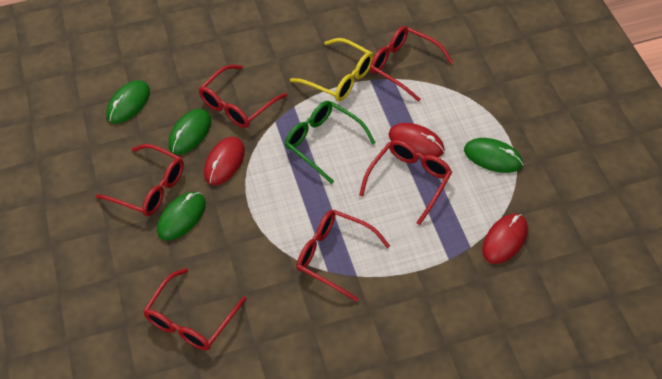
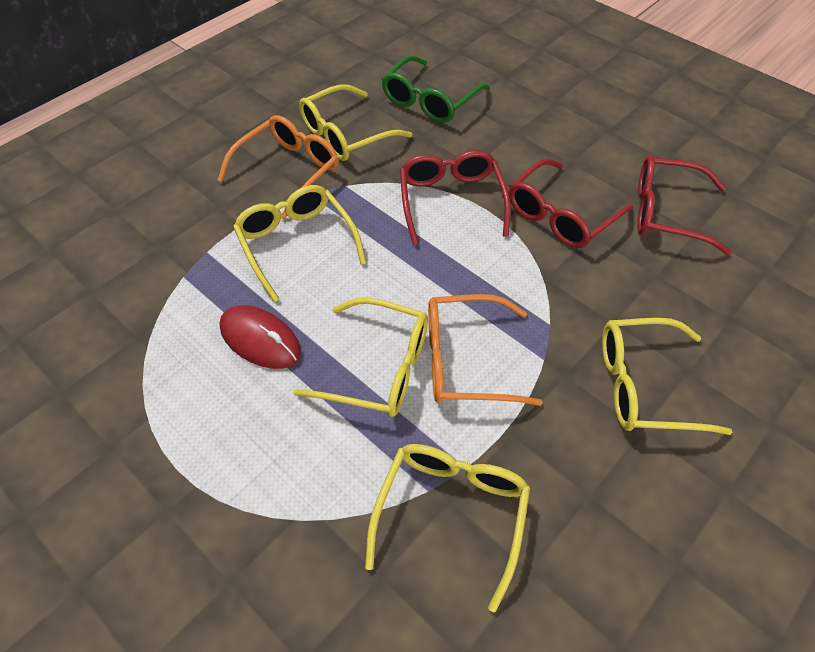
green mouse: [106,80,150,124] [157,192,206,240] [169,109,211,154] [464,138,523,173] = 4 -> none = 0
orange glasses: none = 0 -> [218,115,339,220] [428,294,543,406] = 2
red glasses: [95,144,184,216] [143,268,246,351] [199,65,287,128] [297,210,390,302] [359,140,452,225] [370,26,453,102] = 6 -> [400,150,511,246] [509,158,633,248] [637,156,732,255] = 3
red mouse: [204,137,245,185] [389,123,445,157] [482,214,528,264] = 3 -> [219,305,301,369] = 1
yellow glasses: [290,38,373,101] = 1 -> [233,185,366,302] [293,297,428,417] [299,84,412,161] [365,444,530,613] [602,318,732,435] = 5

